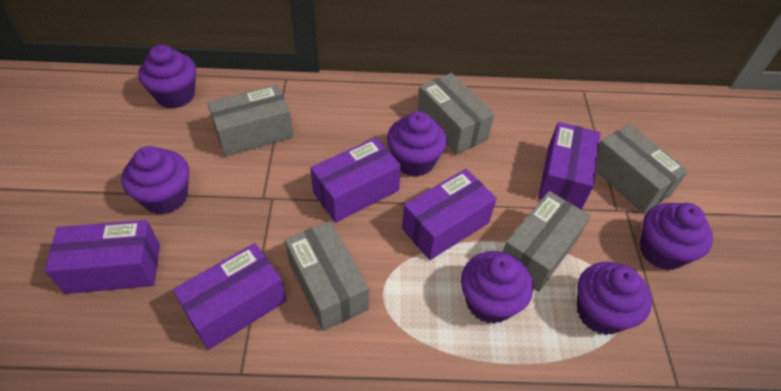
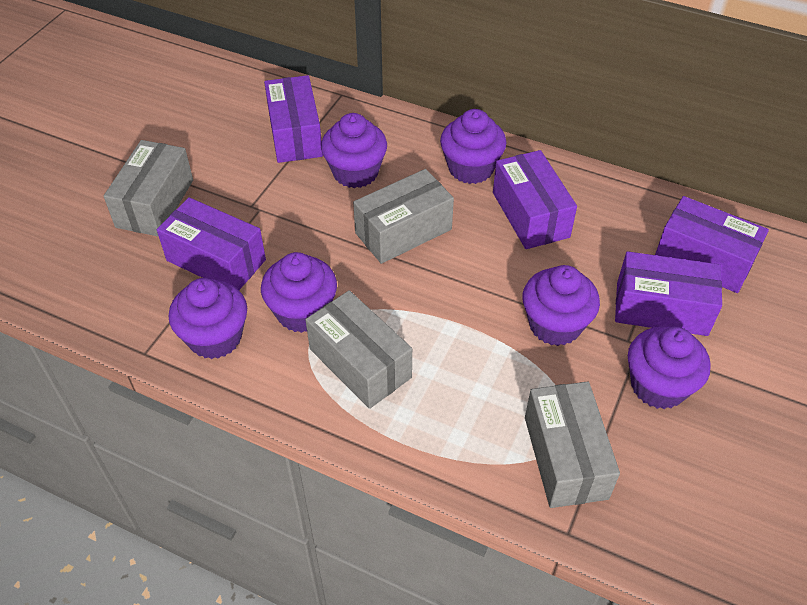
grey box: [208,84,294,157] [285,221,369,331] [417,73,494,155] [503,191,591,292] [596,124,688,213] = 5 -> [104,140,193,237] [306,290,412,409] [353,169,454,264] [525,381,620,508] = 4

